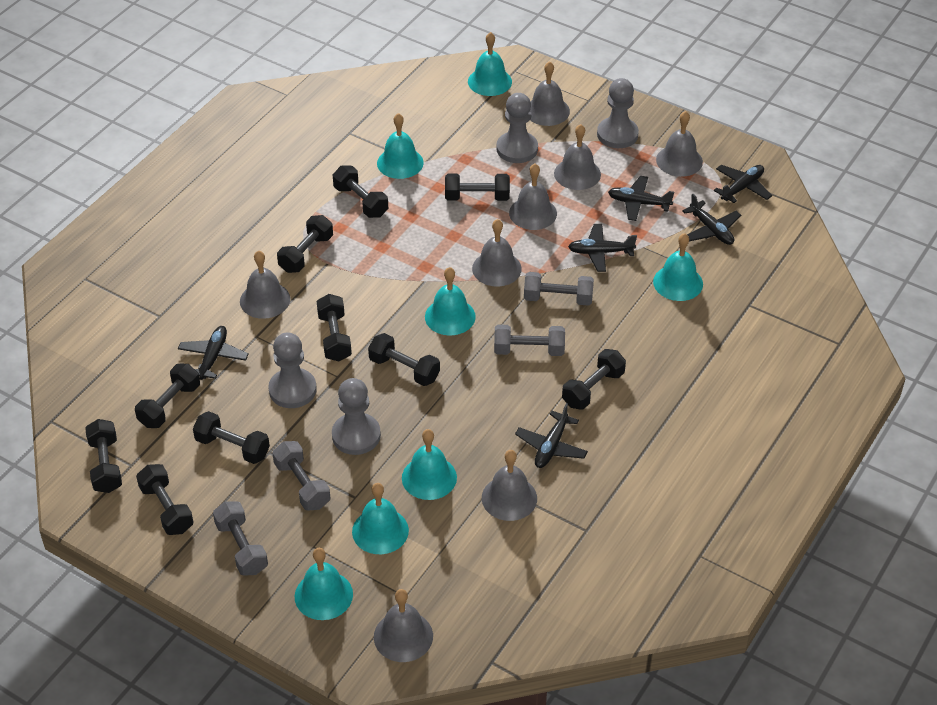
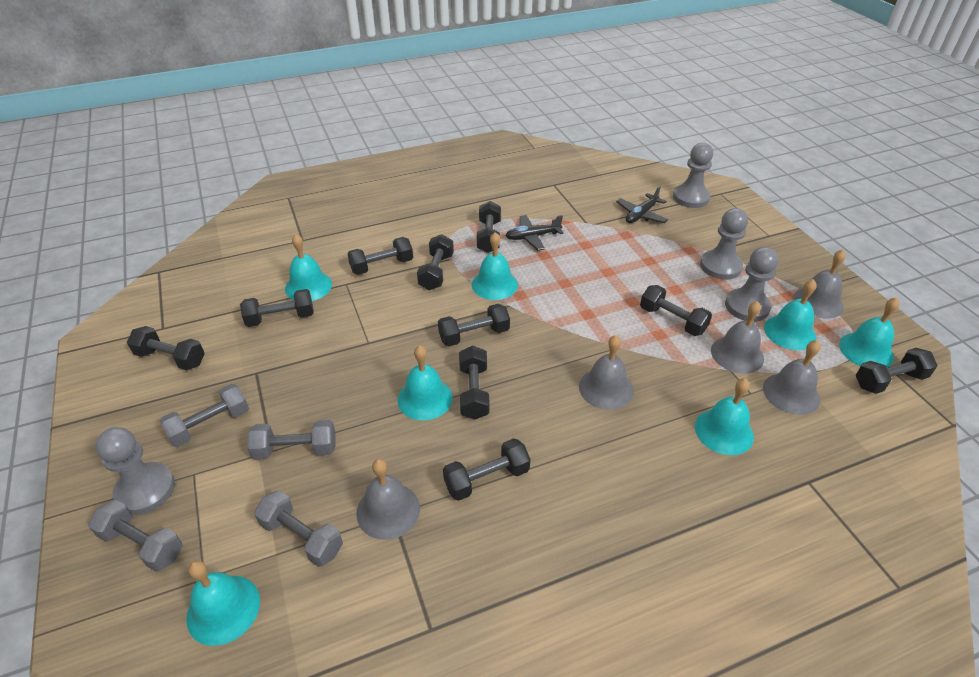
black plane: [178,326,249,380] [515,403,588,468] [568,224,637,272] [608,176,674,221] [682,194,741,245] [714,165,772,203] = 6 -> [506,215,563,250] [616,186,668,223] = 2
grey bell: [240,250,290,319] [374,589,433,662] [472,219,522,287] [482,450,537,521] [509,164,557,230] [530,61,570,126] [554,124,601,190] [656,111,703,177] = 8 -> [356,459,420,540] [579,335,633,410] [711,301,764,374] [763,340,821,415] [794,249,846,319] = 5

